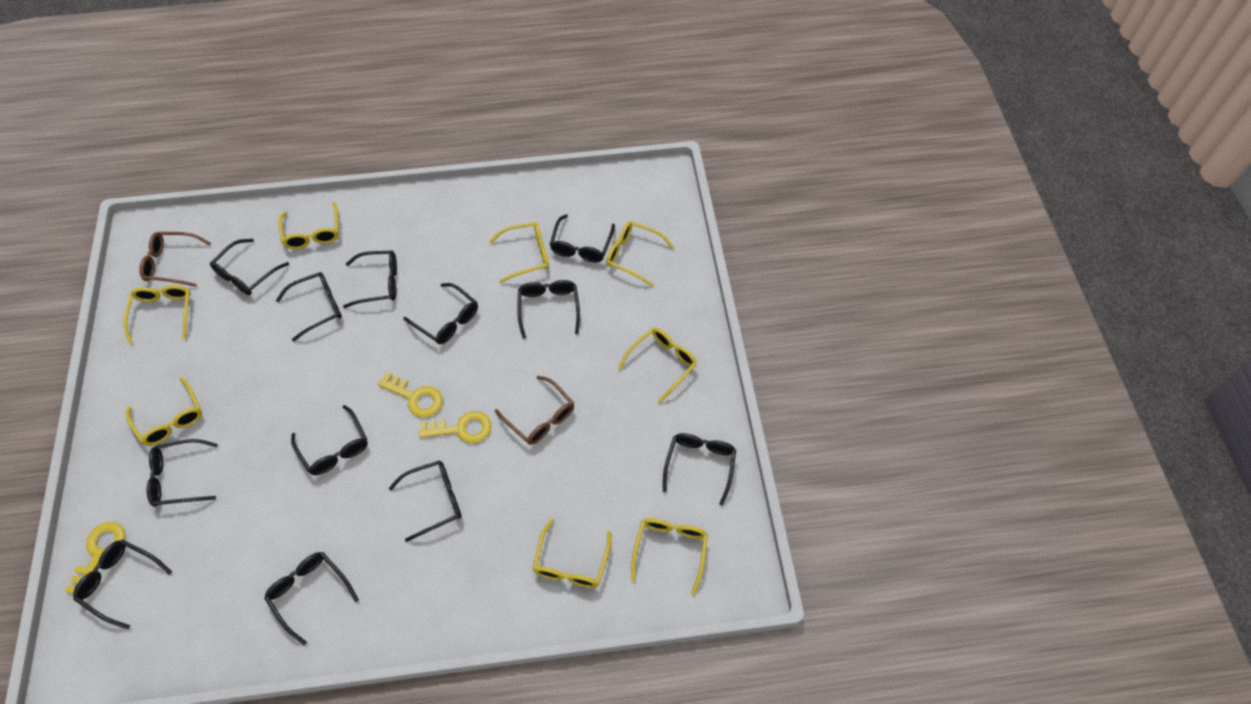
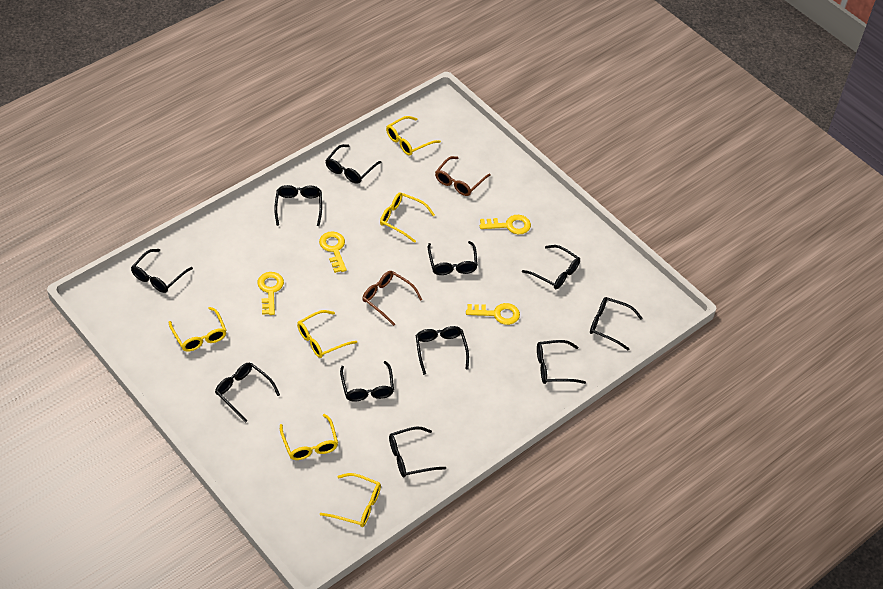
black glasses: [73,540,172,629] [147,439,218,507] [210,239,289,295] [264,552,359,645] [276,272,342,342] [291,405,368,475] [343,251,397,308] [389,460,462,542] [403,283,478,344] [517,280,580,339] [550,214,615,262] [663,433,736,506] = 12 -> [131,249,193,293] [215,363,280,423] [274,185,322,226] [325,144,382,184] [340,361,394,402] [389,427,446,477] [416,326,469,375] [428,241,478,275] [522,245,580,289] [537,340,586,384] [590,297,643,350] = 11
yellow glasses: [123,285,191,344] [126,377,202,446] [278,202,339,249] [489,222,549,283] [533,518,612,588] [606,221,674,286] [618,328,697,403] [631,518,708,595] = 8 -> [169,307,227,352] [280,414,338,460] [297,310,357,358] [320,473,381,527] [380,192,435,243] [386,116,441,156] = 6
yellow key: [65,522,125,594] [378,372,443,417] [419,411,492,443] = 3 -> [258,272,284,315] [319,231,347,273] [466,303,520,325] [480,215,531,234] = 4

